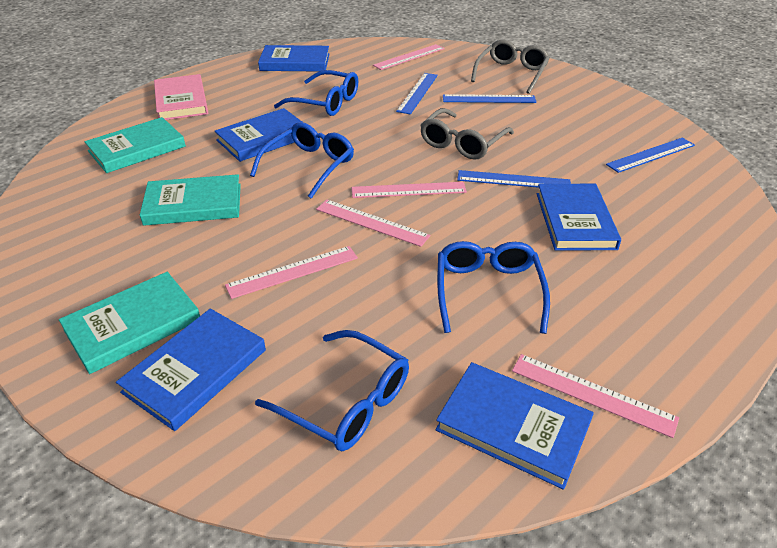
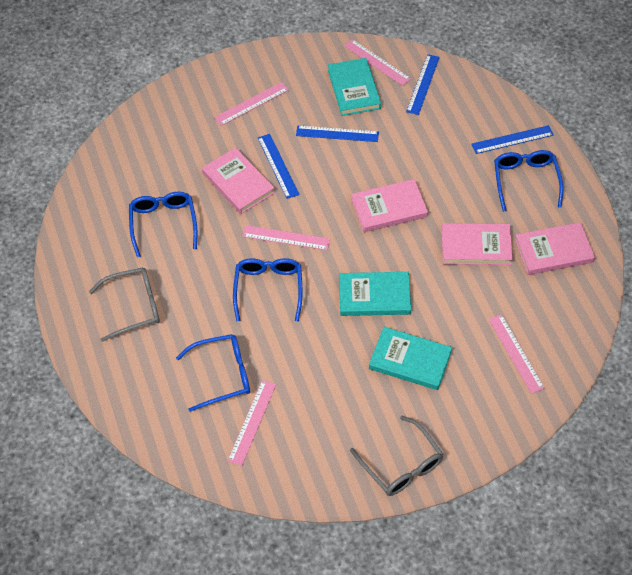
blue book: [116,308,266,431] [215,108,302,162] [258,45,329,72] [436,362,594,490] [537,184,621,251] = 5 -> none = 0
pink book: [154,74,208,120] = 1 -> [202,148,275,214] [351,179,428,232] [442,223,513,265] [515,222,595,275] = 4

